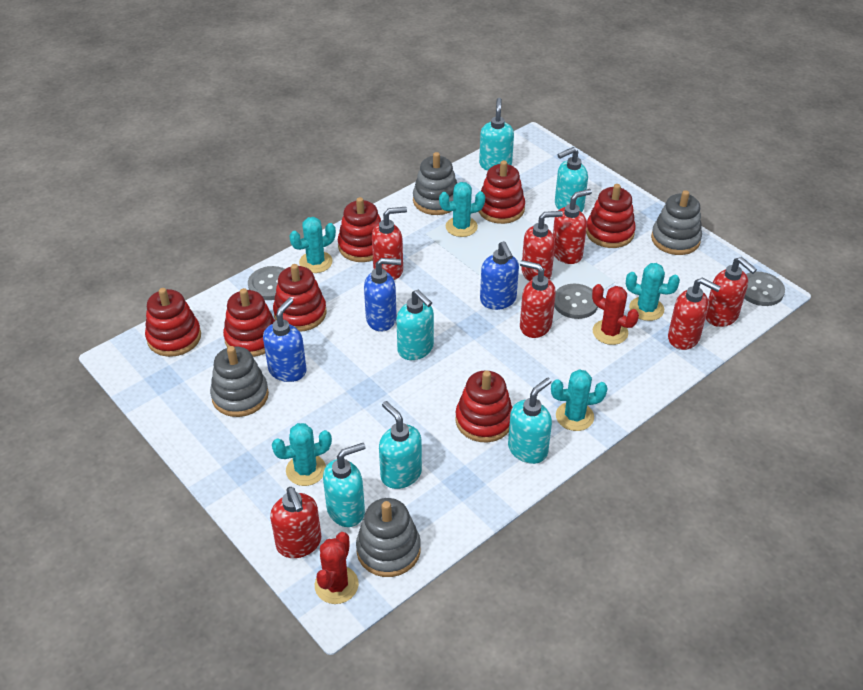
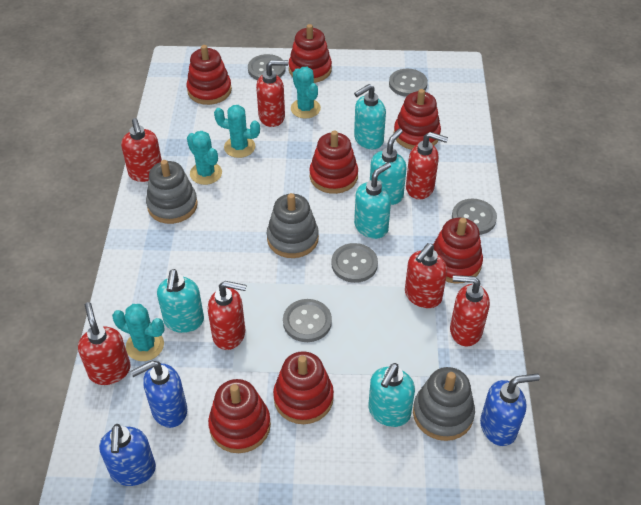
grey button: [248,266,285,300] [554,284,598,319] [744,272,785,306] = 3 -> [248,54,286,80] [283,299,332,342] [331,243,378,283] [389,69,428,97] [452,199,497,235] = 5
grey stacking toy: [210,346,269,417] [356,498,421,577] [413,152,457,215] [651,190,702,255] = 4 -> [146,160,198,224] [267,193,319,258] [413,367,475,441] = 3
red cactus: [315,532,359,604] [592,284,639,345] = 2 -> none = 0
turquoise cactus: [272,423,332,486] [289,217,336,273] [439,182,485,237] [551,369,608,431] [626,263,680,321] = 5 -> [112,304,165,361] [187,131,222,185] [214,105,260,158] [291,67,321,118] = 4
turquoise soap dispenser: [323,443,366,527] [379,401,422,489] [396,290,434,360] [479,98,514,171] [508,377,552,464] [555,147,588,212] = 6 -> [157,269,204,333] [354,84,386,149] [354,162,391,239] [368,363,415,427] [370,129,407,205] = 5

